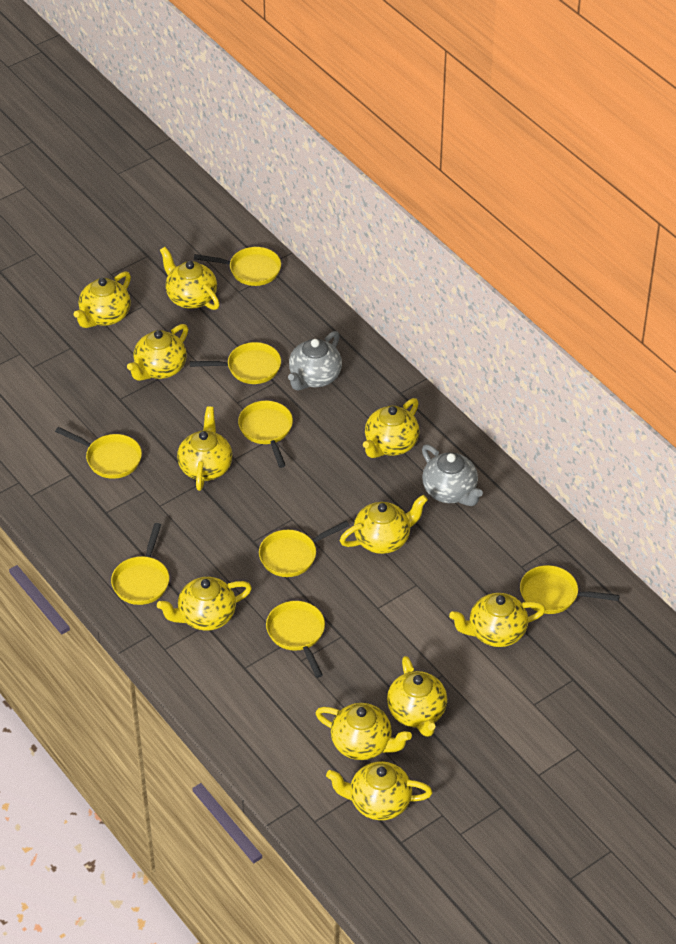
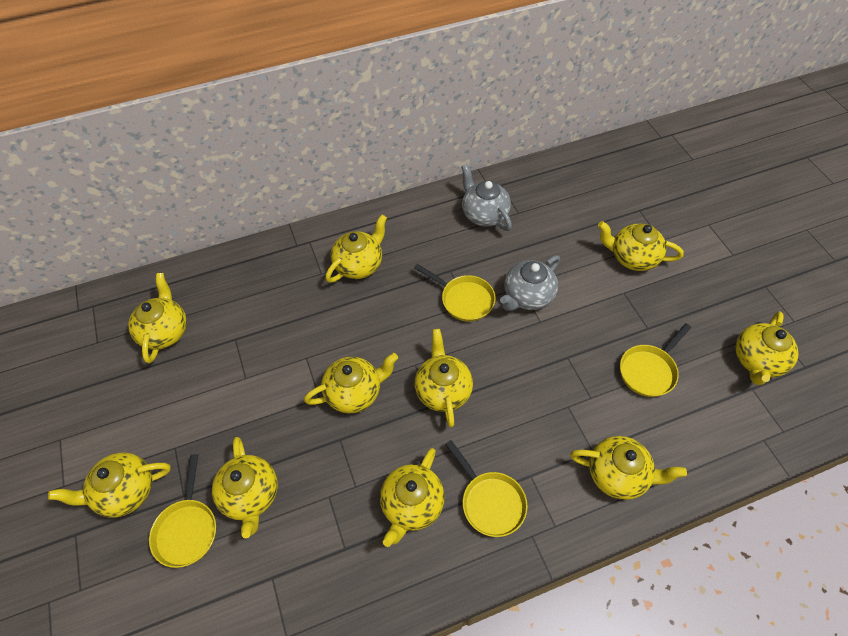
yellow pan: [55,427,142,479] [111,523,169,605] [190,342,281,384] [194,247,281,286] [238,401,293,468] [259,521,349,577] [266,601,325,678] [520,565,620,614] = 8 -> [149,454,216,568] [414,264,496,322] [445,440,528,537] [620,323,691,397] = 4
yellow teapot: [74,271,131,328] [127,324,188,381] [157,577,252,631] [160,247,220,310] [177,406,232,491] [316,703,412,760] [326,761,433,820] [340,495,428,554] [363,398,419,458] [387,656,447,737] [449,593,546,647] = 11 -> [48,453,171,517] [128,273,187,363] [212,437,278,538] [304,353,398,413] [325,214,387,283] [380,448,445,547] [414,329,473,427] [570,436,687,500] [598,221,684,271] [735,311,799,385] = 10

